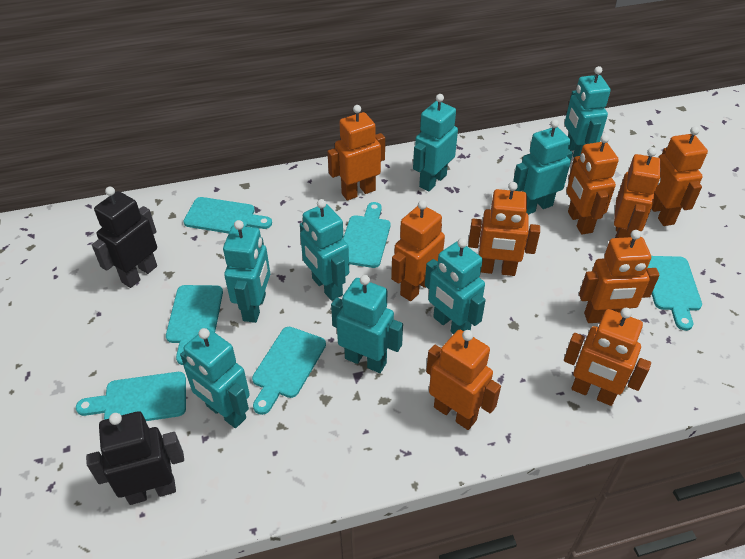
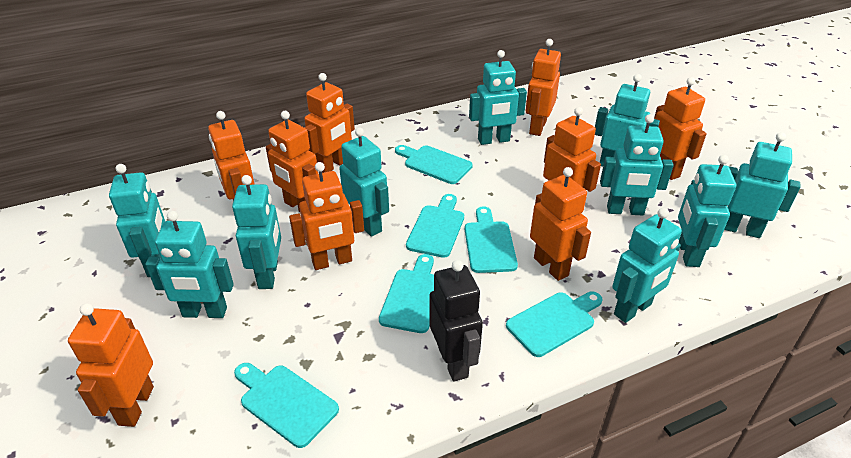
black robot: [86,411,184,505] [92,187,157,288] = 2 -> [429,260,483,382] = 1
turquoise robot: [180,328,250,428] [223,220,270,323] [300,199,349,301] [331,275,403,373] [413,94,458,192] [425,238,486,334] [513,119,573,215] [565,66,611,157] = 8 -> [109,164,165,277] [145,211,234,318] [232,175,281,289] [339,127,389,237] [469,50,527,145] [595,74,660,166] [600,114,674,216] [612,208,682,323] [678,155,736,267] [724,132,800,238] = 10

